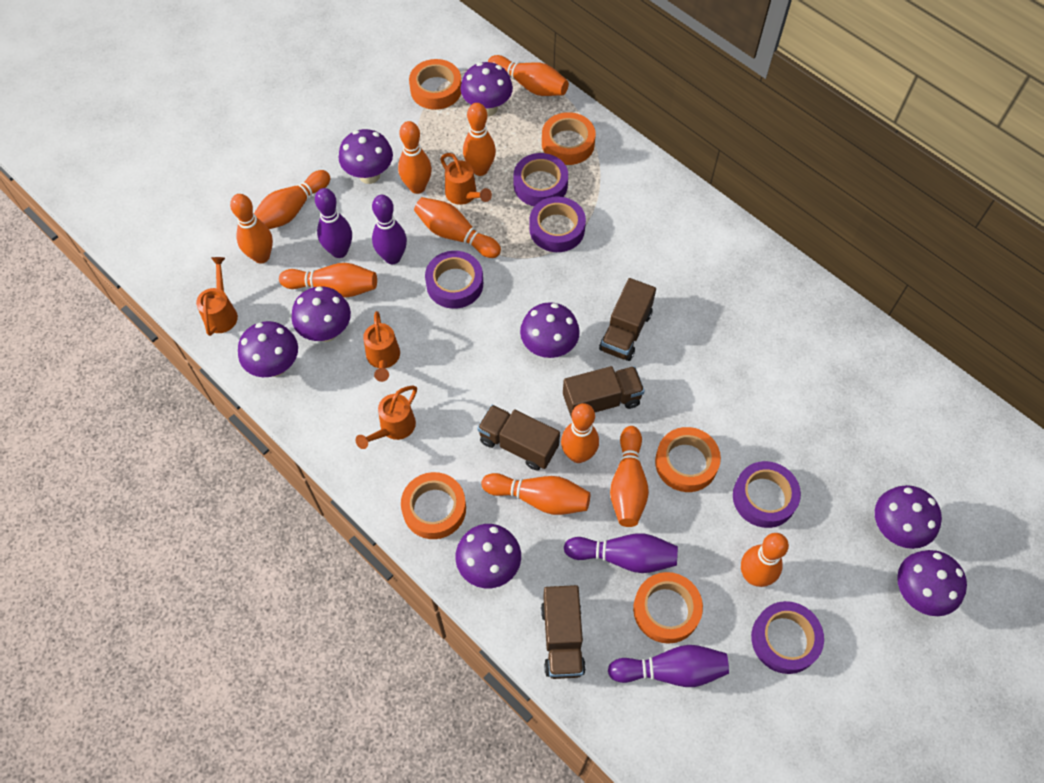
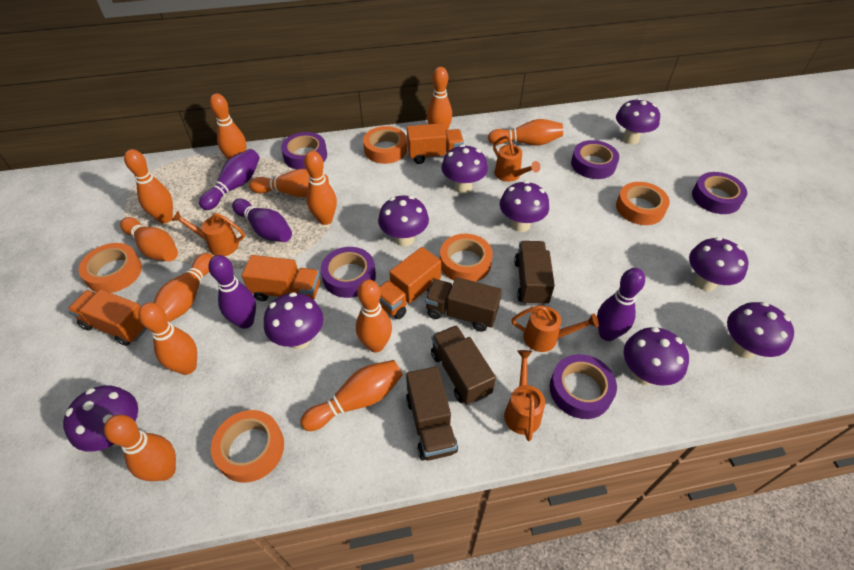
orange bowling pin: [230,194,273,264] [254,170,330,229] [279,263,377,298] [398,121,432,194] [414,197,501,258] [463,103,496,176] [482,473,590,515] [488,55,569,96] [561,403,599,463] [610,426,649,527] [741,533,789,587] = 11 -> [104,415,176,481] [120,217,178,261] [124,149,173,223] [138,303,197,375] [153,253,213,322] [210,94,246,159] [249,169,329,197] [300,360,403,431] [304,151,337,225] [356,279,392,353] [427,67,452,131] [488,119,563,145] = 12
orange truck: none = 0 -> [67,289,147,346] [242,255,320,301] [379,247,441,319] [407,123,464,164] = 4
purple mushroom: [238,321,298,377] [292,286,351,342] [339,129,393,184] [455,524,521,588] [460,62,513,116] [520,302,580,358] [875,485,942,549] [897,550,967,616] = 8 -> [63,385,138,452] [264,292,323,349] [378,195,429,246] [441,144,488,194] [500,181,549,232] [616,98,660,145] [623,327,689,386] [689,237,749,291] [727,302,794,359] = 9

